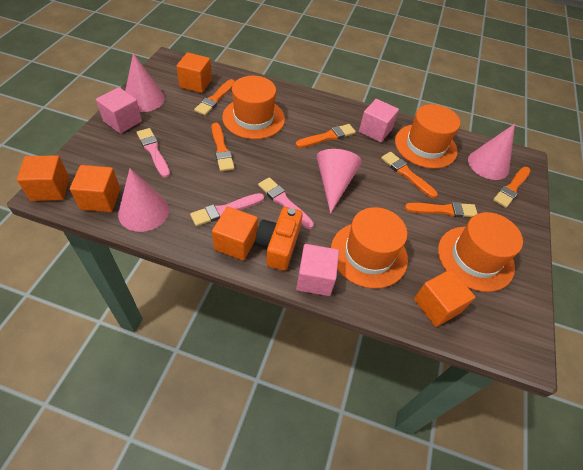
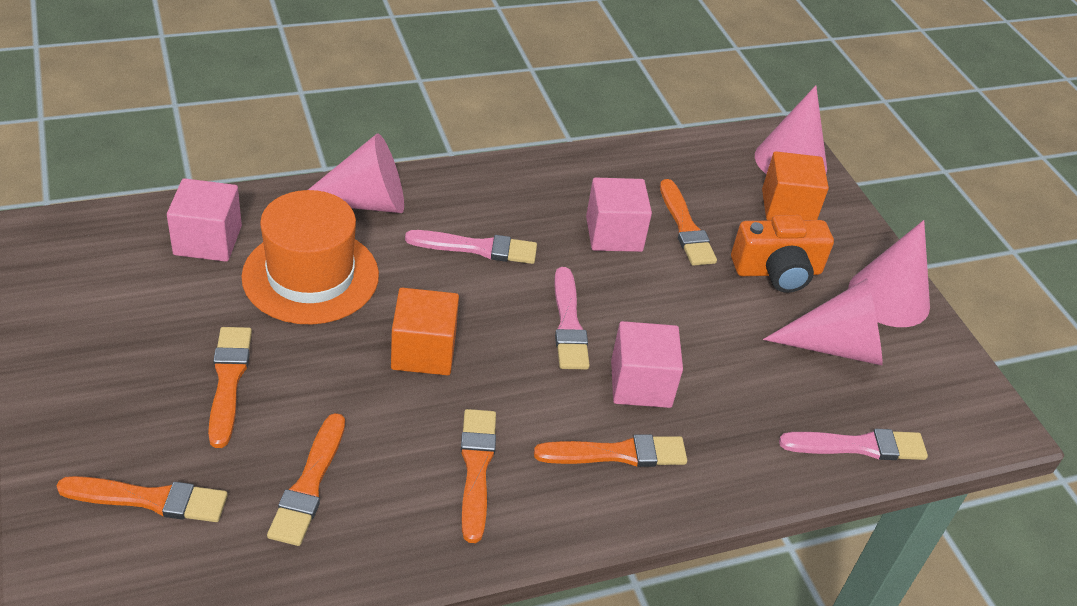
orange cube: [17,155,69,201] [70,165,120,212] [176,52,212,93] [212,206,258,261] [414,269,475,327] = 5 -> [391,288,459,375] [762,151,829,221] = 2
orange hat: [222,76,285,139] [331,207,408,289] [395,104,460,169] [438,212,523,292] = 4 -> [241,190,379,324] = 1

